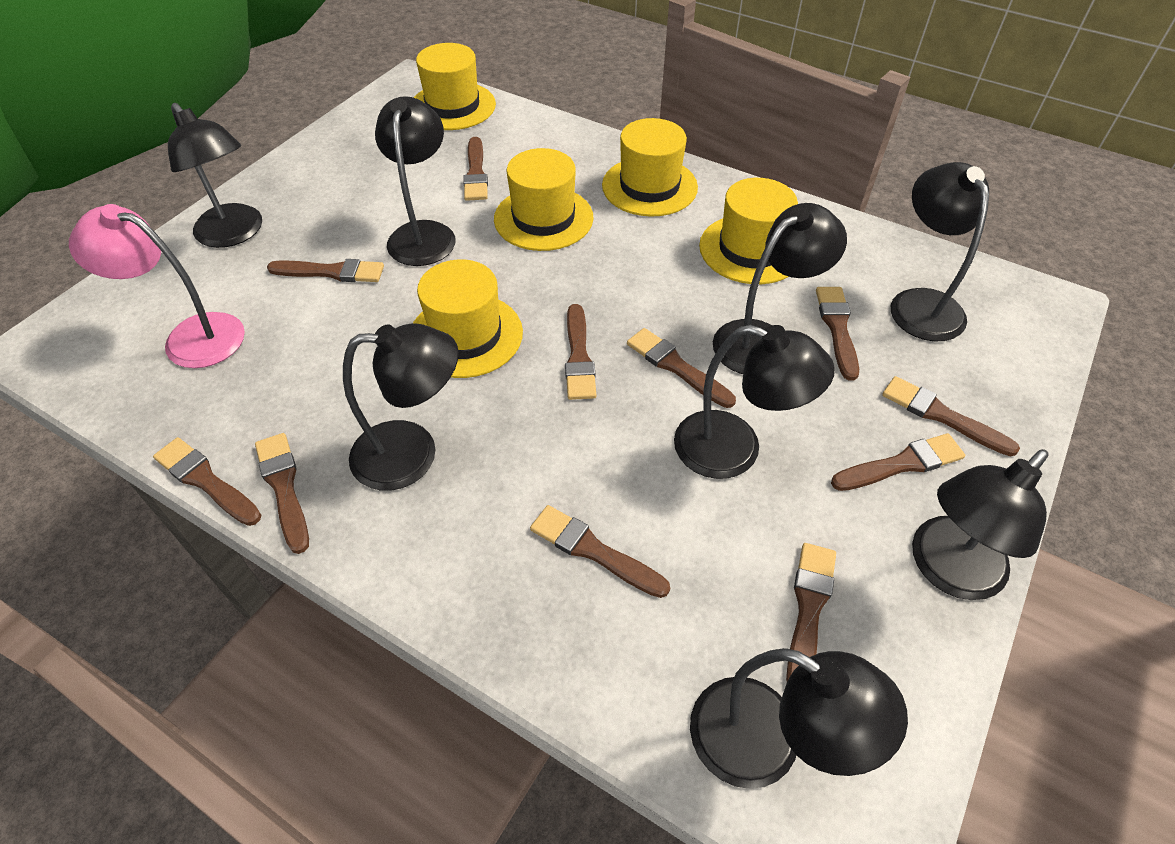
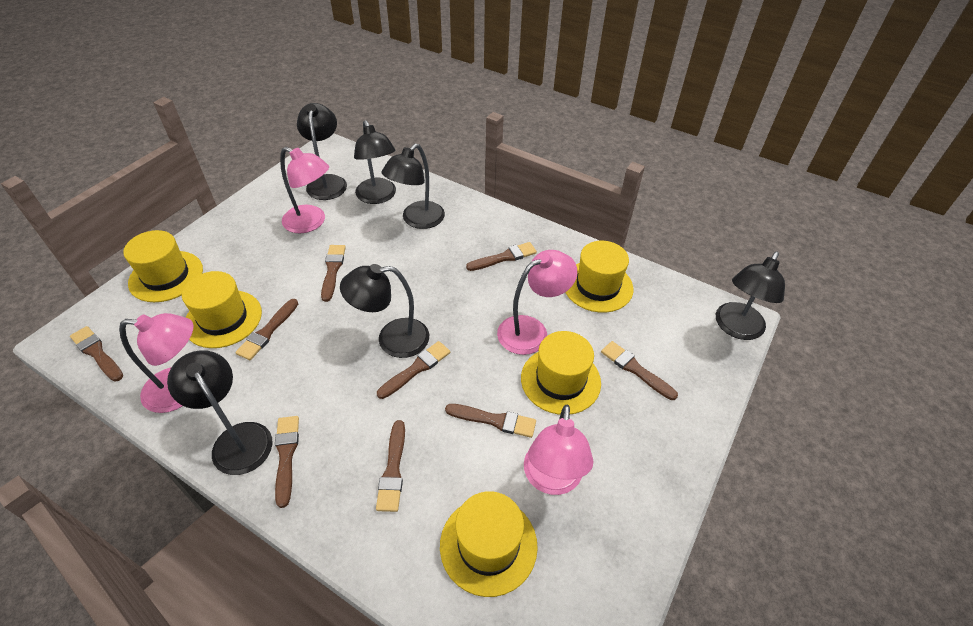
black lamp: [168,103,262,248] [343,323,459,491] [375,96,455,266] [674,325,835,479] [690,648,908,789] [713,203,847,374] [891,162,989,342] [912,449,1048,600] = 8 -> [167,350,273,475] [297,103,347,200] [340,264,429,358] [354,120,396,204] [381,144,445,229] [716,252,785,340] = 6
brown brush: [153,437,261,526] [255,433,309,554] [267,259,384,282] [463,137,488,201] [530,505,670,598] [565,304,596,400] [627,328,736,408] [786,543,836,681] [816,287,859,381] [831,433,965,491] [882,376,1020,456] = 11 -> [70,326,123,382] [235,299,298,360] [275,416,299,508] [321,245,346,302] [376,420,405,512] [377,341,450,399] [445,404,536,438] [466,242,537,271] [601,341,678,400] = 9
pink lamp: [69,204,245,368] = 1 -> [119,313,194,413] [280,147,329,233] [497,250,577,355] [524,405,593,495] = 4

